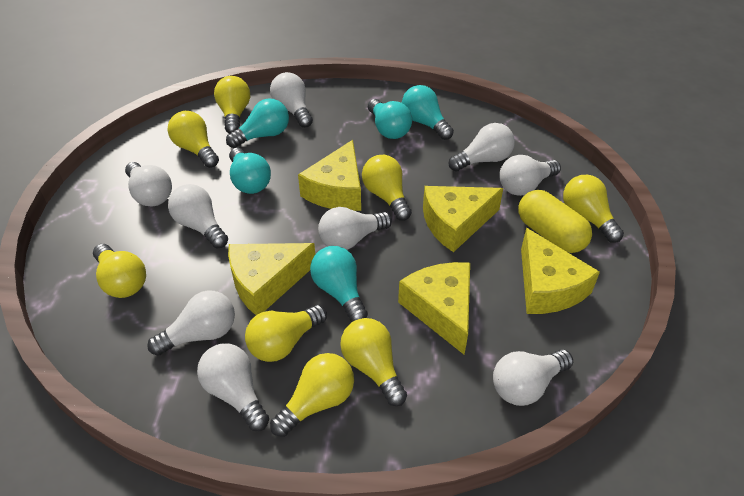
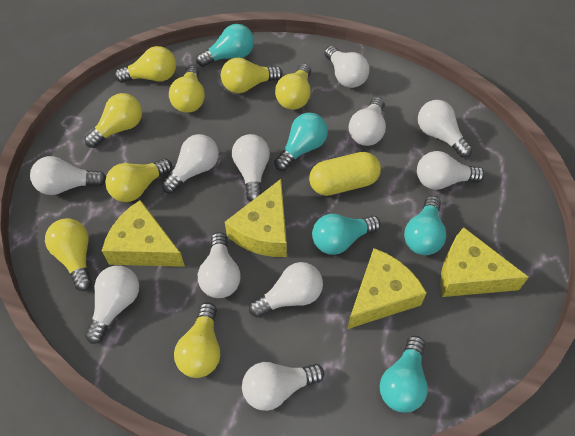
white light bulb: [125,162,172,206] [147,290,235,356] [168,184,228,248] [197,344,269,431] [270,72,313,128] [318,207,392,250] [448,123,515,171] [493,349,573,406] [499,155,561,196] = 9 -> [30,156,106,195] [85,265,139,344] [162,134,219,194] [198,232,241,298] [232,134,270,202] [242,362,324,411] [249,262,323,318] [324,46,369,88] [349,97,386,146] [417,151,485,190] [418,100,473,158] = 11
yellow cheese: [228,243,315,315] [298,140,361,211] [398,262,470,355] [423,186,503,252] [521,228,600,314] = 5 -> [102,200,185,267] [225,179,287,257] [347,248,427,329] [441,227,529,297] = 4

